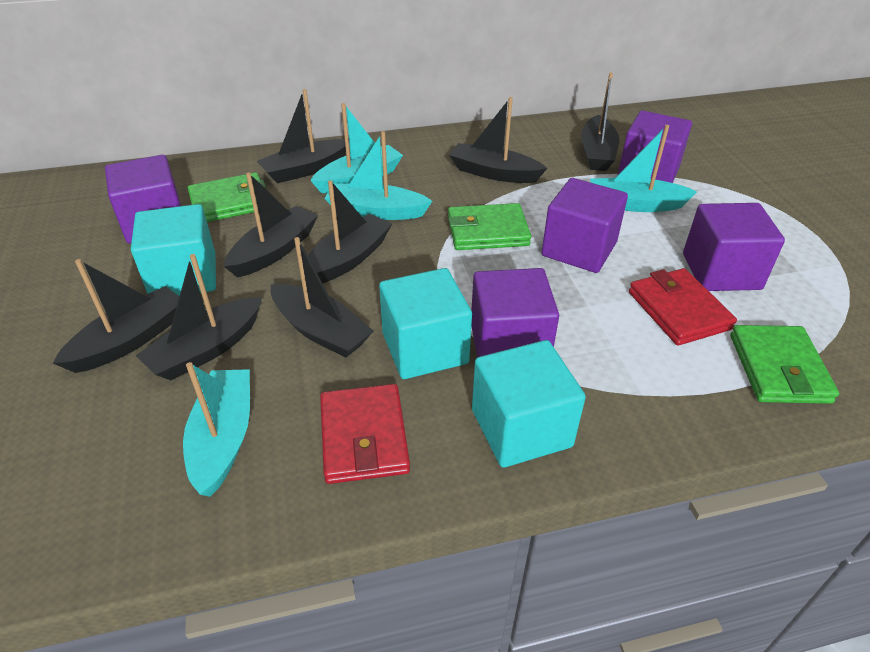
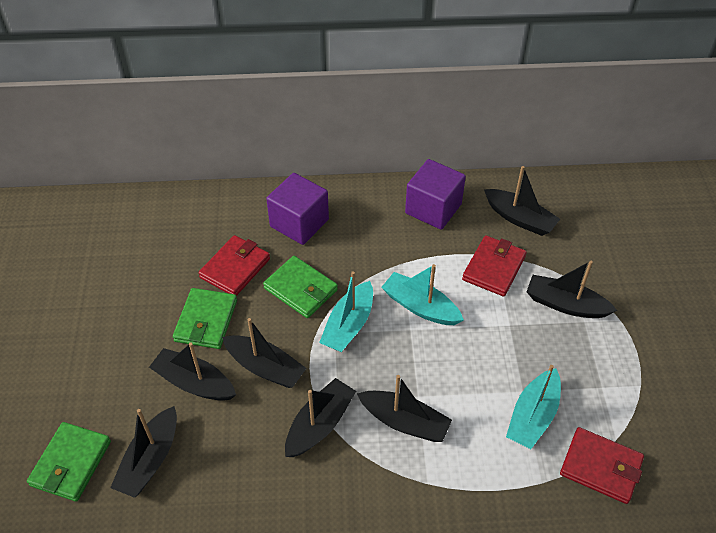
black boat: [53,259,179,373] [136,254,262,380] [224,173,318,277] [257,89,346,183] [271,237,373,358] [308,180,392,284] [449,97,547,183] [581,73,619,171] = 8 -> [110,406,177,498] [149,342,236,401] [222,318,307,388] [285,378,356,457] [357,375,452,442] [484,166,560,236] [527,261,617,318] = 7
purple cube: [105,155,181,244] [471,268,559,357] [542,178,628,273] [618,110,692,183] [683,203,785,291] = 5 -> [266,173,329,245] [405,159,466,230] = 2
red wallet: [320,384,410,484] [629,268,737,346] = 2 -> [198,235,270,296] [462,235,527,297] [560,427,644,504] = 3
turquoise boat: [183,362,250,497] [310,103,403,193] [325,131,432,220] [590,125,697,212] = 4 -> [319,271,373,352] [381,264,464,325] [506,365,561,449] = 3
turquoise cube: [131,204,216,296] [379,268,472,379] [472,340,586,468] = 3 -> none = 0

